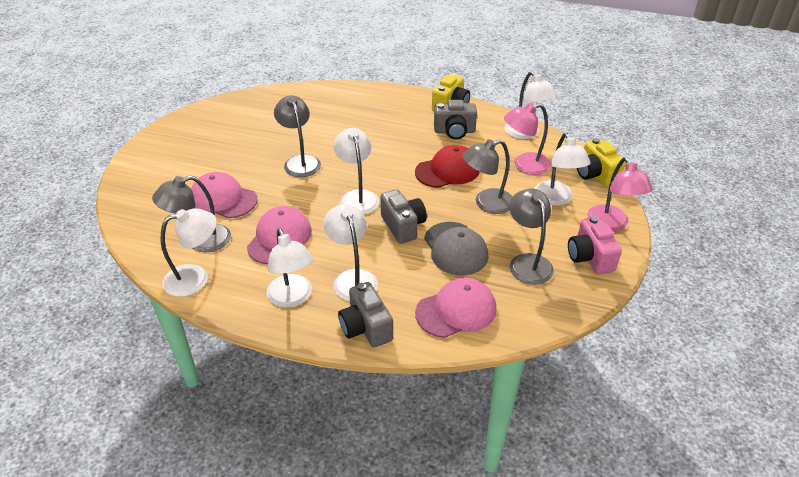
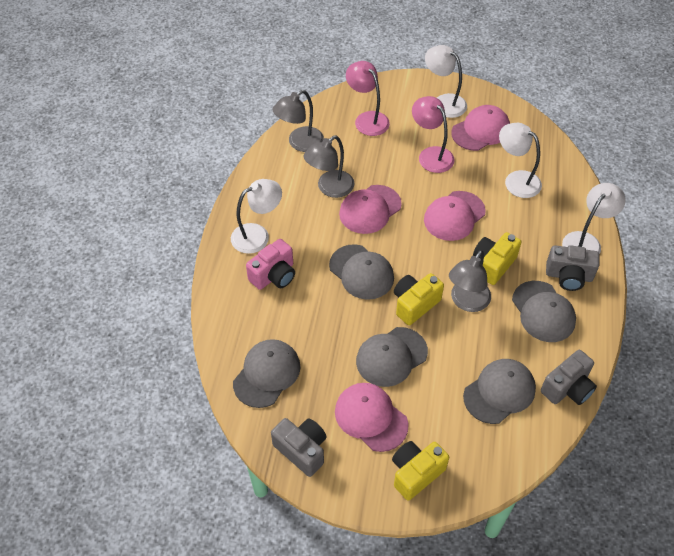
grey cap: [424,222,489,275] = 1 -> [233,339,301,408] [329,244,394,300] [356,327,428,387] [463,359,536,424] [512,281,576,342] = 5
grey lamp: [152,176,231,252] [274,95,321,177] [462,139,513,214] [509,188,554,285] = 4 -> [272,90,324,152] [304,135,354,198] [449,250,491,312] = 3
pink cap: [191,172,258,218] [247,206,312,264] [415,278,496,338] = 3 -> [335,383,408,452] [339,185,402,234] [424,191,486,241] [451,105,510,151] = 4
red cap: [415,145,479,188] = 1 -> none = 0
white lamp: [161,208,217,297] [267,228,313,308] [323,204,378,301] [334,128,379,215] [504,71,557,139] [534,133,591,206] = 6 -> [231,179,282,254] [425,45,467,118] [499,123,542,198] [562,183,626,254] = 4
yellow camera: [432,74,470,111] [577,138,626,187] = 2 -> [392,441,449,501] [394,273,444,325] [473,232,522,285] = 3

